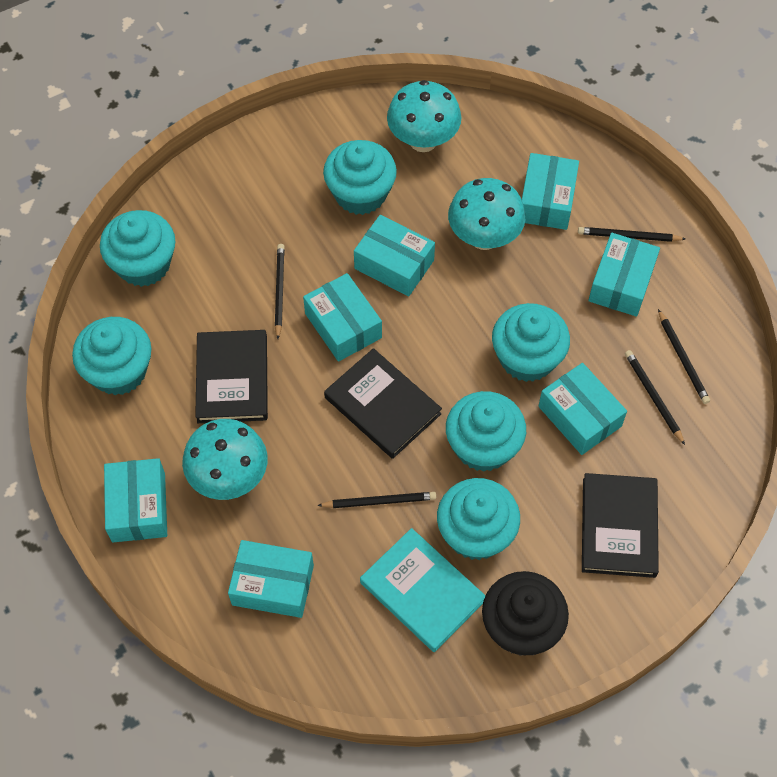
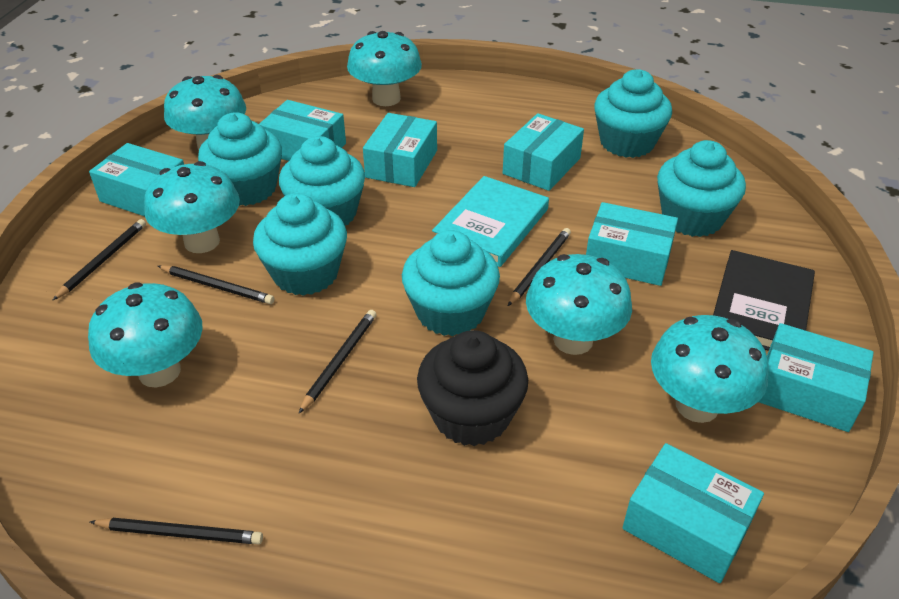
black book: [195,330,268,423] [324,348,442,459] [582,473,659,578] = 3 -> [713,250,815,351] = 1
turquoise mushroom: [182,419,268,500] [387,80,461,152] [448,178,526,250] = 3 -> [88,283,203,388] [144,161,240,253] [164,75,246,151] [347,31,422,106] [526,254,632,355] [651,315,769,423] = 6

